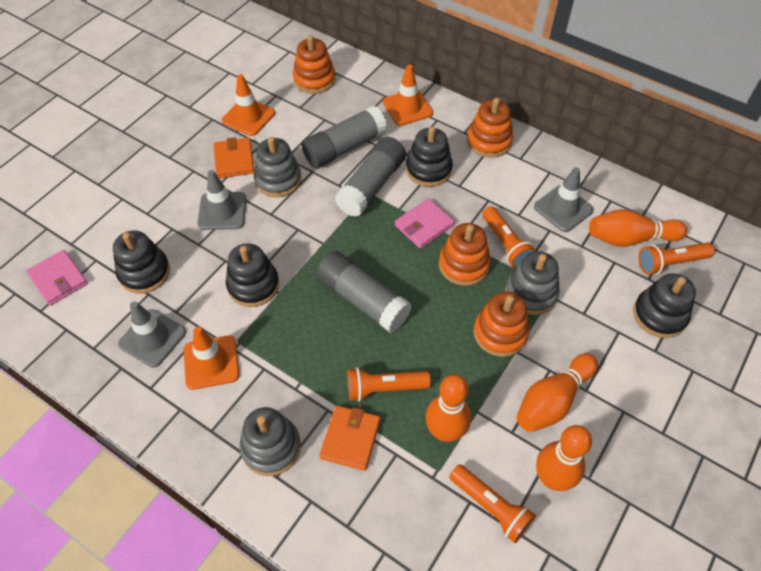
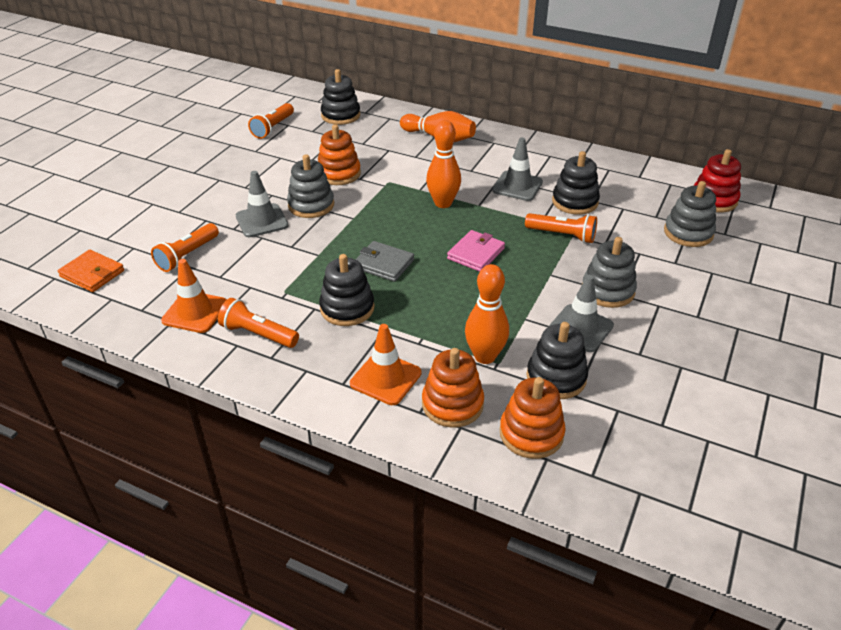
grey glue stick: [302,105,387,168] [316,251,412,333] [335,137,406,217] = 3 -> none = 0
grey wallet: none = 0 -> [355,241,414,282] = 1
orange bowling pin: [426,374,471,442] [516,353,598,432] [536,425,592,491] [589,209,687,247] = 4 -> [400,111,476,142] [426,120,461,208] [465,264,509,364] = 3
orange stacking toy: [293,35,335,94] [439,223,491,286] [467,98,513,158] [474,292,529,357] = 4 -> [318,124,361,185] [422,348,484,428] [500,377,566,459] = 3
orange traffic cone: [184,327,240,390] [222,74,275,136] [383,65,433,126] = 3 -> [161,259,227,333] [350,324,421,405] = 2
orange wallet: [213,137,254,178] [319,406,380,471] = 2 -> [58,250,124,292] = 1
pink wallet: [26,250,88,306] [395,198,455,249] = 2 -> [447,230,505,272] = 1
red stacking toy: none = 0 -> [694,149,741,213] = 1

